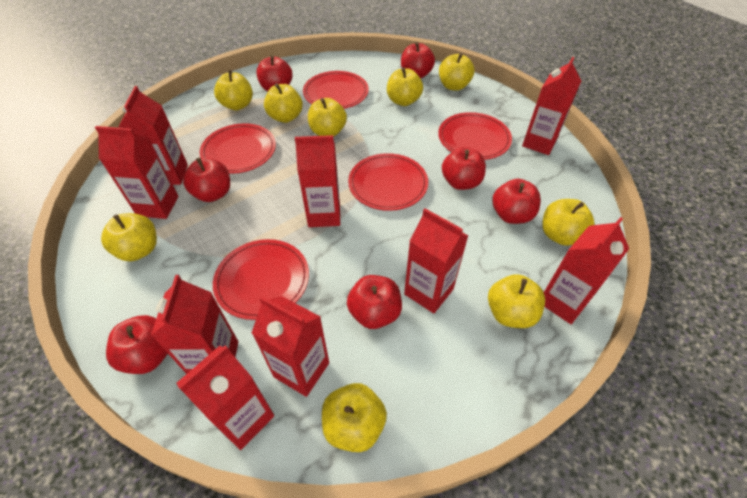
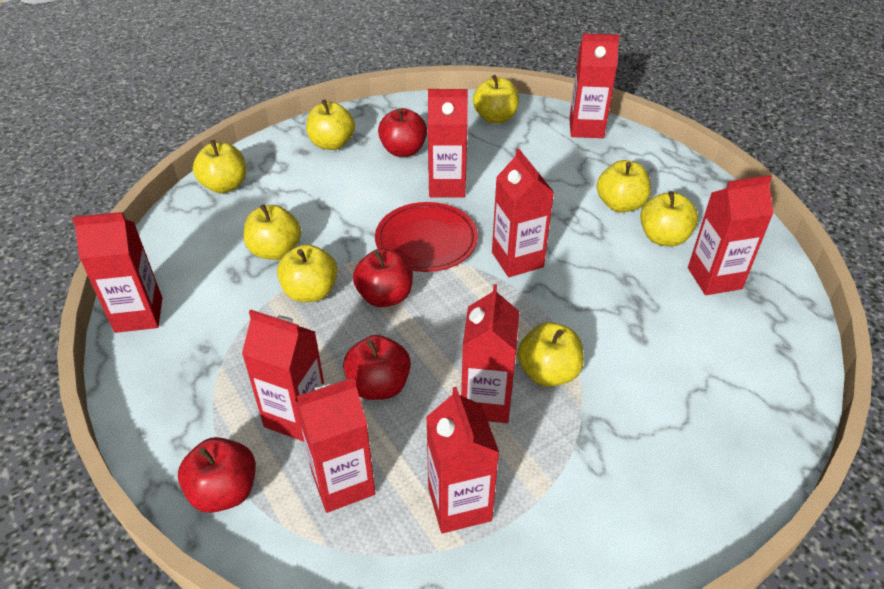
red apple: [106,315,168,374] [183,158,230,202] [256,56,293,91] [347,275,402,329] [401,42,435,79] [442,147,486,190] [492,179,541,224] = 7 -> [178,437,256,513] [343,335,411,400] [353,249,413,307] [378,108,427,157] = 4
red plate: [200,123,276,174] [213,239,309,320] [303,71,369,109] [348,153,428,211] [438,112,512,160] = 5 -> [375,202,478,272] = 1
yellow apple: [101,213,157,261] [214,70,253,110] [264,83,303,123] [308,98,347,137] [322,383,387,452] [387,67,423,106] [439,53,474,91] [488,274,545,328] [542,199,594,246] = 9 -> [193,140,246,193] [244,204,301,260] [277,244,338,302] [306,100,355,150] [473,75,519,124] [517,322,584,387] [597,160,651,212] [640,191,698,246] = 8

